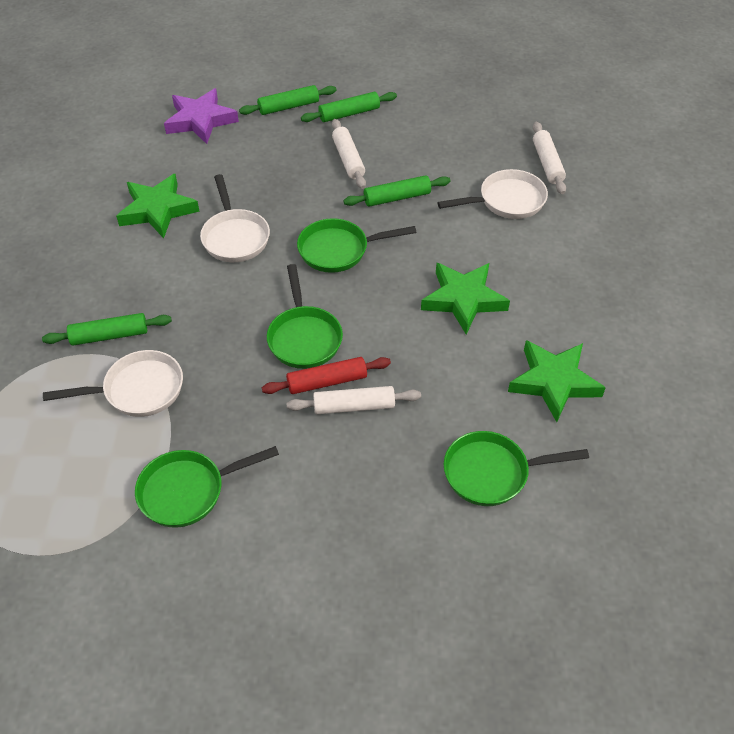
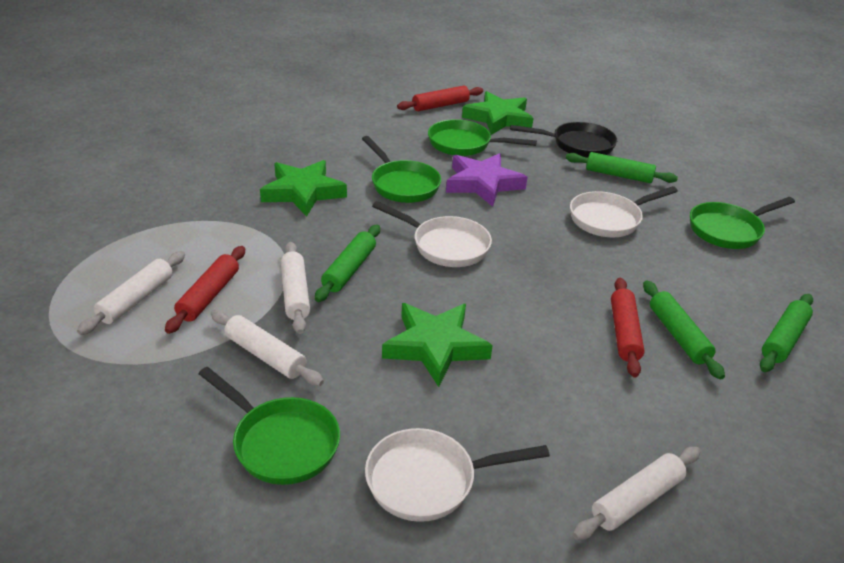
black pan: none = 0 -> [510,122,617,158] = 1
red rolling pin: [262,357,391,394] = 1 -> [165,246,245,334] [397,86,483,111] [611,278,645,378] = 3
white rolling pin: [287,386,421,414] [332,119,366,189] [533,122,566,194] = 3 -> [77,251,185,335] [211,310,324,386] [281,242,310,334] [573,447,701,540] = 4

